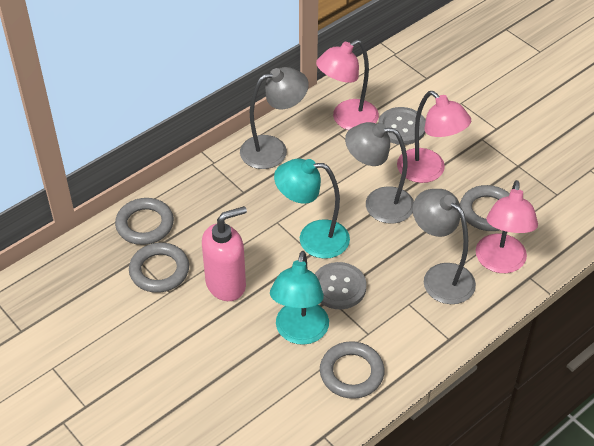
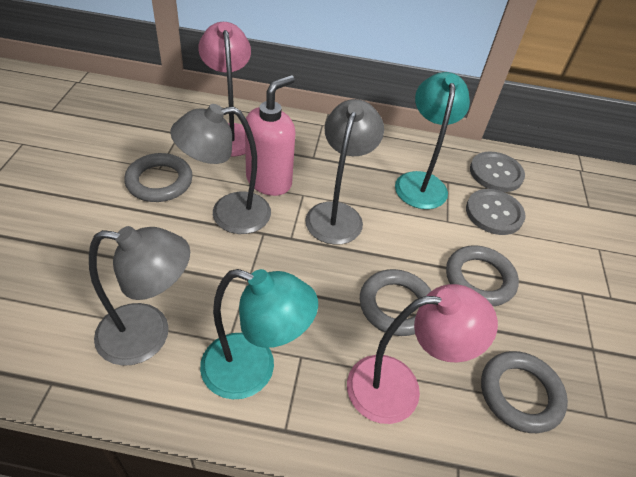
pink lamp: [316,40,379,130] [397,91,471,183] [476,180,538,273] = 3 -> [198,22,251,157] [347,284,498,424] = 2

